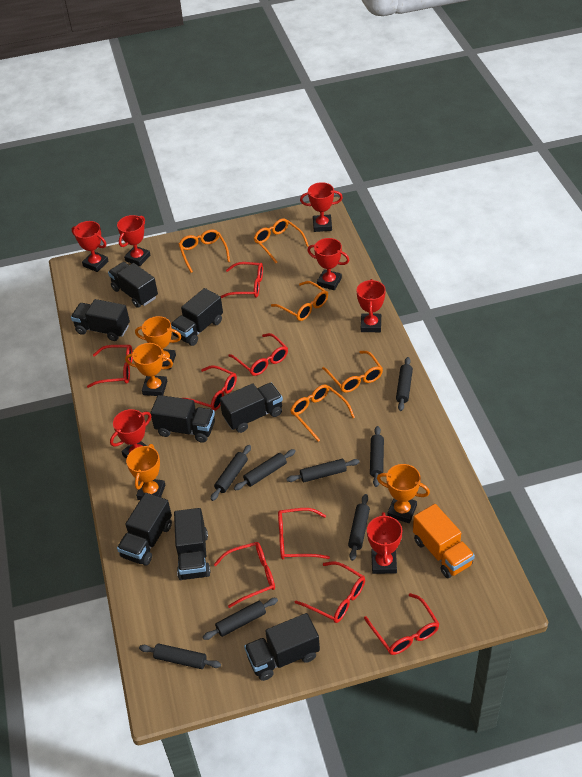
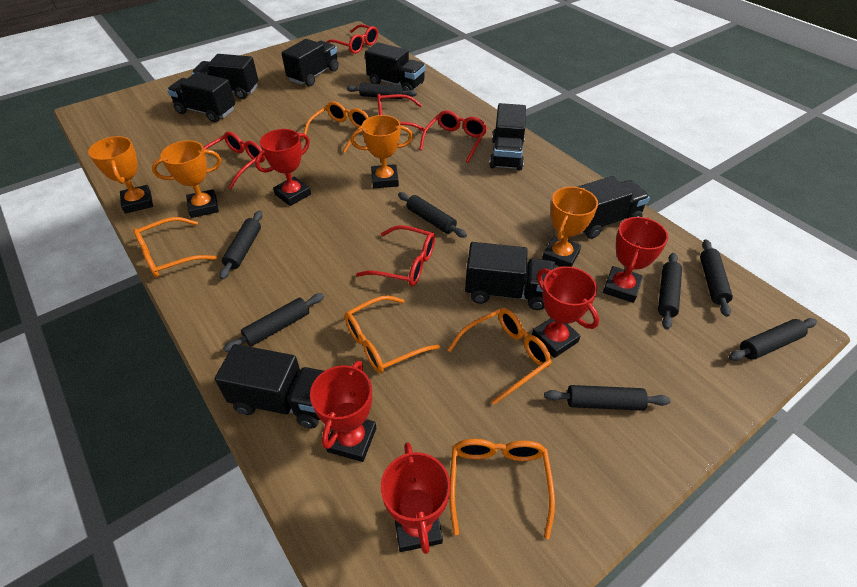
orange truck: [413,504,475,578] = 1 -> none = 0
red glasses: [87,345,133,388] [183,365,237,411] [213,542,275,608] [220,262,263,298] [228,333,288,376] [278,508,330,559] [295,561,365,623] [364,593,439,655] = 8 -> [203,131,265,189] [327,24,378,54] [356,225,435,286] [377,94,425,131] [419,110,487,163] = 5
red trophy: [72,221,108,272] [110,409,151,459] [117,215,150,266] [300,182,343,232] [307,238,349,290] [356,279,386,332] [367,512,402,574] = 7 -> [255,129,311,206] [310,361,376,462] [381,442,451,554] [532,266,599,358] [603,217,669,303] = 5

